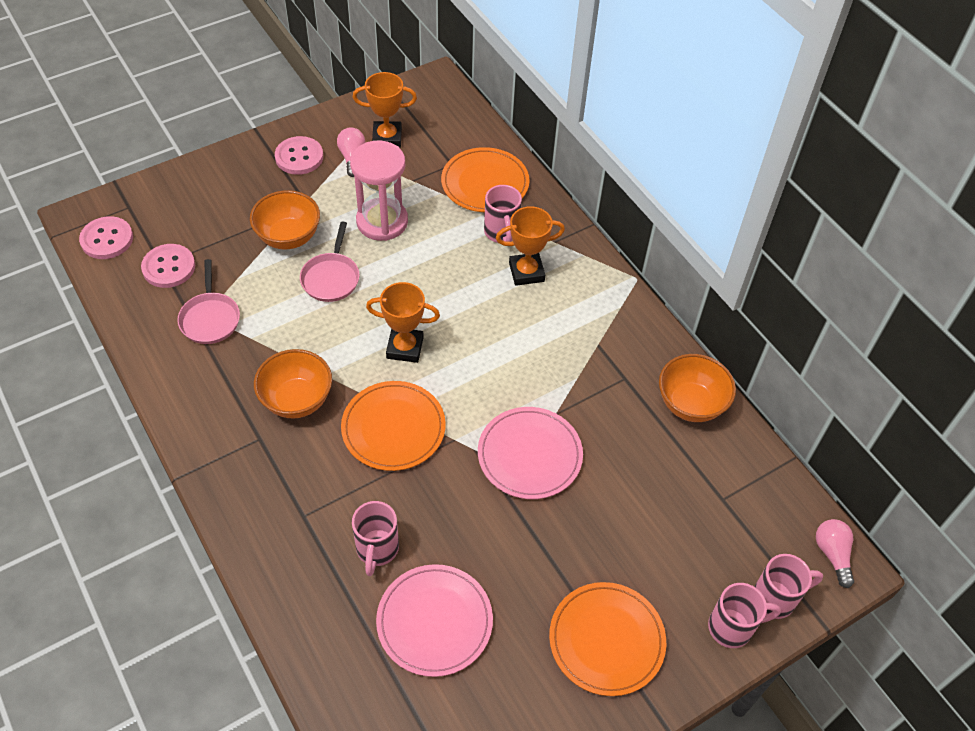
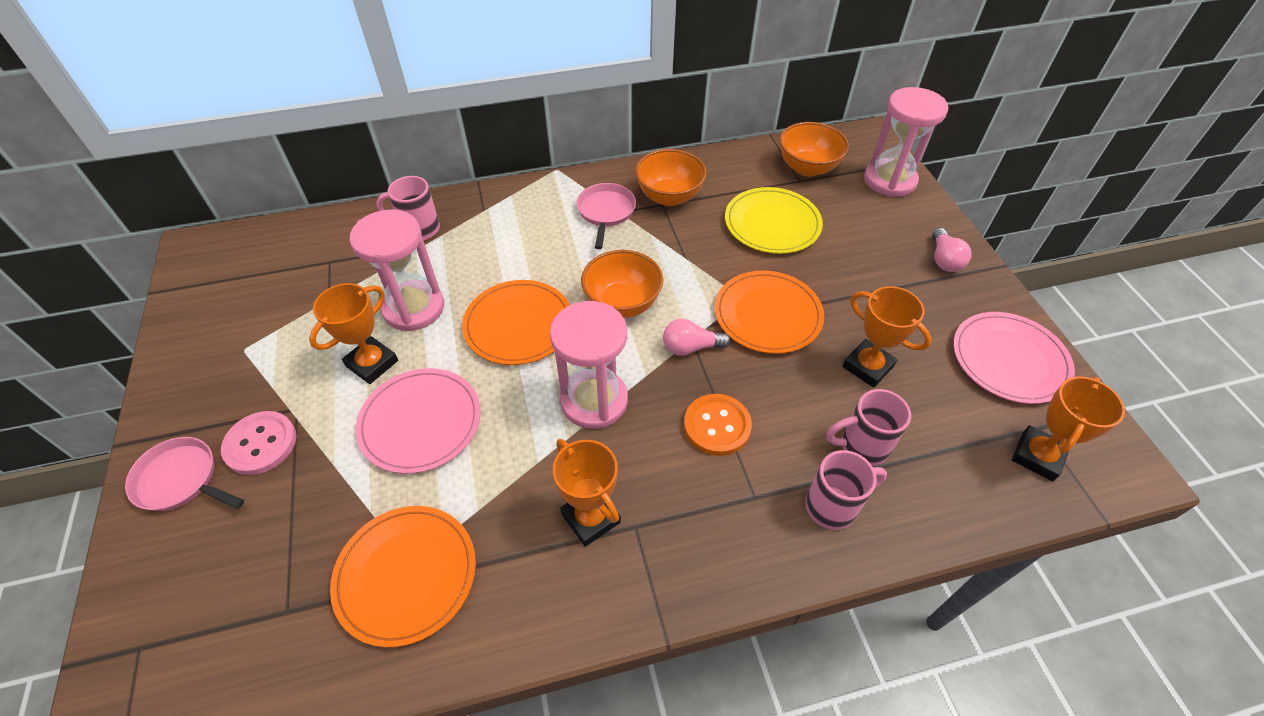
orange button: none = 0 -> [684,394,752,456] = 1
orange trophy: [353,72,417,148] [366,282,440,363] [496,206,565,286] = 3 -> [309,283,398,384] [553,439,621,547] [842,286,932,388] [1012,376,1125,481] = 4
pink button: [79,216,133,259] [141,244,195,288] [275,136,323,175] = 3 -> [221,411,296,475] = 1
pink hourglass: [350,140,408,241] = 1 -> [349,209,444,331] [550,301,628,429] [864,87,948,197] = 3
pink mug: [352,501,399,576] [484,185,522,243] [708,583,781,648] [754,554,823,619] = 4 -> [376,176,440,241] [805,450,887,530] [826,389,911,466] = 3
yellow plate: none = 0 -> [725,187,823,254] = 1

